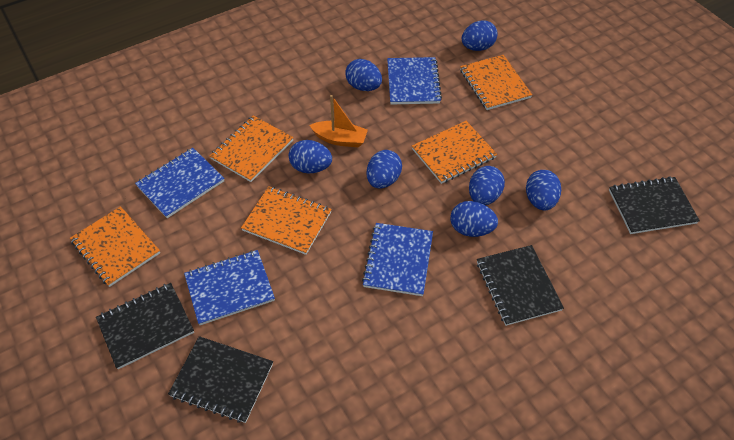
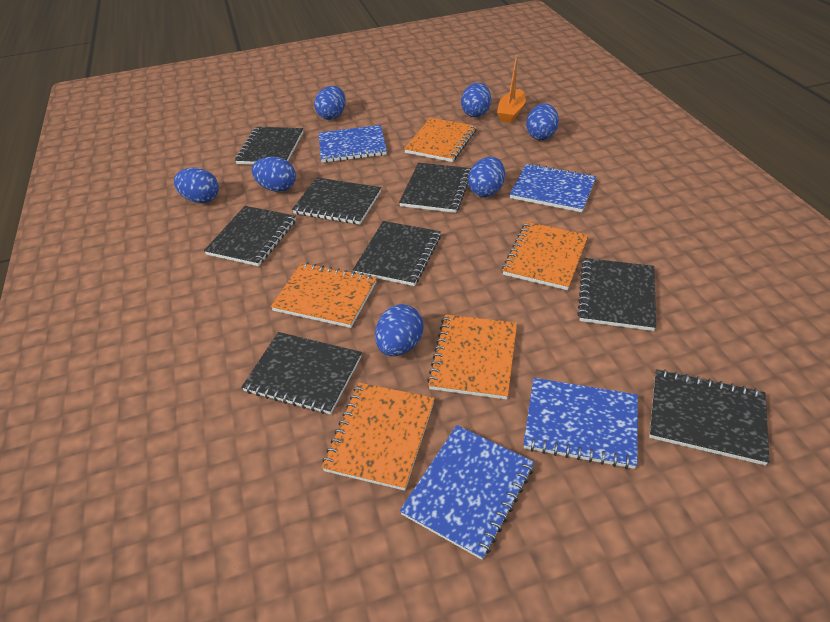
black notebook: [96,283,194,369] [168,336,273,423] [477,245,564,326] [609,176,700,234] = 4 -> [204,206,296,266] [235,127,303,165] [242,332,362,414] [292,177,381,225] [353,221,441,286] [399,163,471,213] [577,258,656,331] [649,369,770,465] = 8

